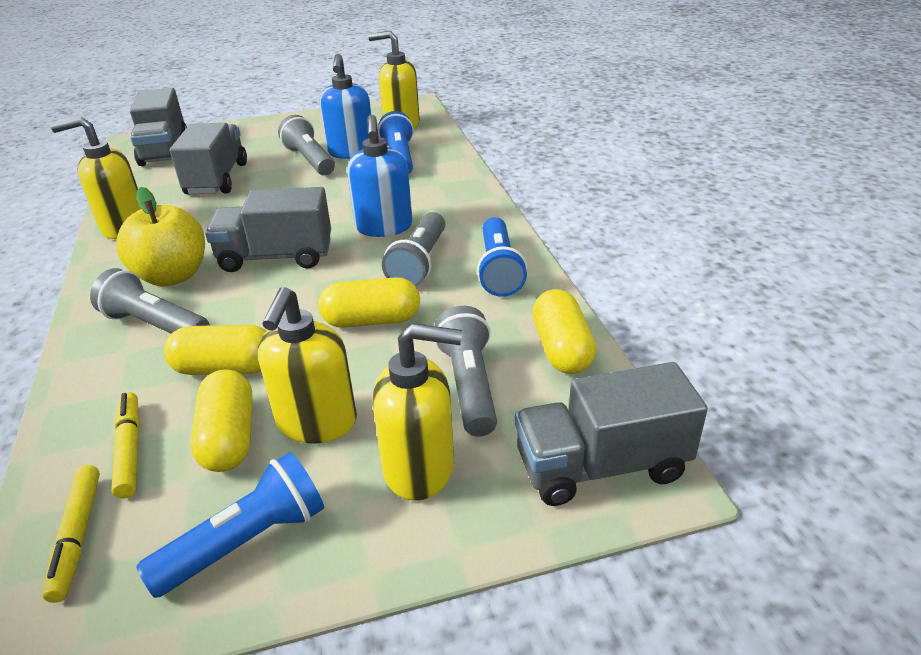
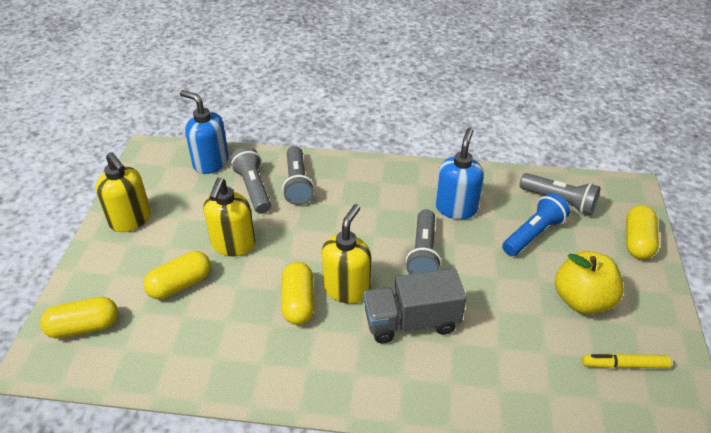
blue flashlight: [136,452,324,598] [378,111,414,174] [477,217,527,297] = 3 -> [502,193,570,256] = 1
grey truck: [130,88,187,166] [170,123,247,195] [205,187,331,272] [515,362,708,506] = 4 -> [364,268,466,343] = 1
yellow marker: [42,465,100,603] [111,392,140,499] = 2 -> [582,353,671,368] = 1
yellow soap dispenser: [50,116,141,239] [258,287,357,444] [368,31,420,128] [372,323,462,501] = 4 -> [96,152,151,232] [203,178,256,256] [322,204,371,304] = 3

